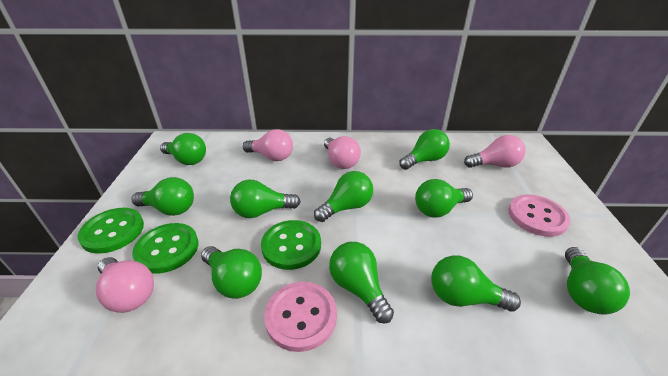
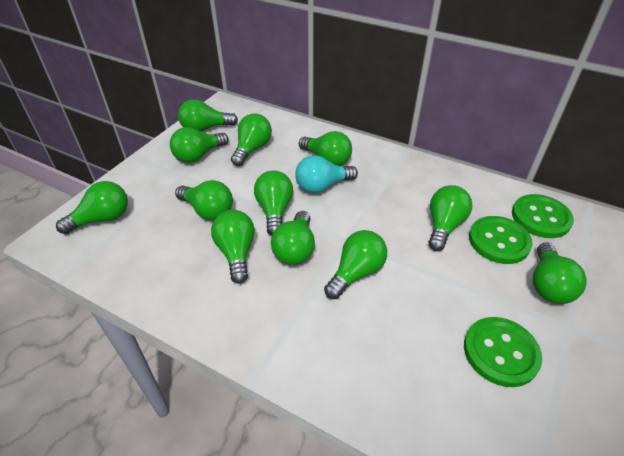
green light bulb: [131,177,194,216] [160,133,206,165] [201,246,262,299] [230,180,301,218] [314,171,373,222] [329,242,394,323] [400,129,450,170] [415,179,473,218] [432,255,521,312] [565,247,630,315] = 10 -> [56,181,128,234] [170,127,229,163] [175,180,233,221] [178,99,238,132] [211,210,255,284] [231,113,272,166] [254,170,293,236] [271,211,315,265] [299,131,352,166] [324,230,387,299] [428,185,472,251] [533,242,587,304] = 12
pink button: [264,282,337,352] [508,194,571,237] = 2 -> none = 0
pink light bulb: [96,257,154,313] [243,129,293,161] [324,136,361,169] [464,135,526,168] = 4 -> none = 0
turquoise light bulb: none = 0 -> [295,155,358,193] = 1

